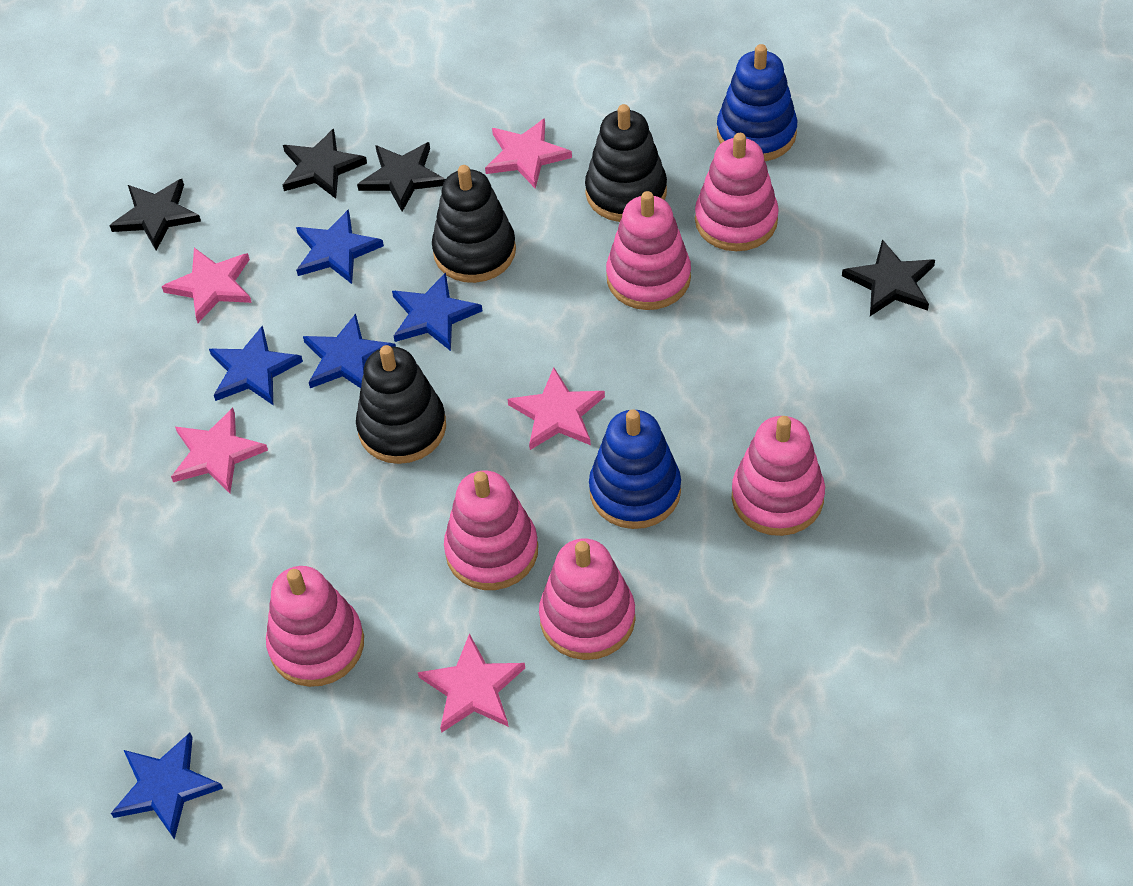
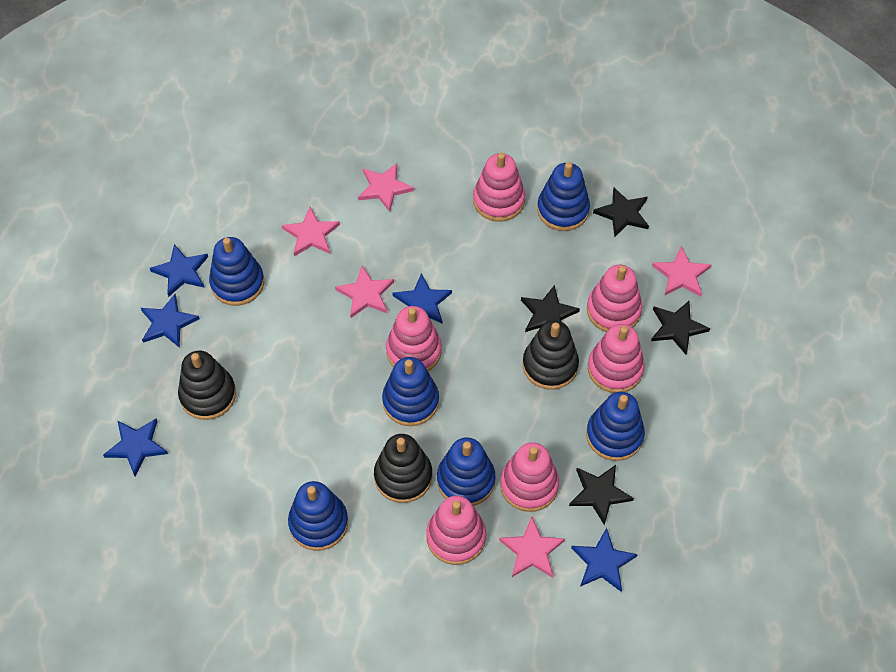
blue stacking toy: [589,409,681,529] [717,44,797,161] = 2 -> [209,237,264,306] [288,481,348,551] [382,357,439,426] [437,437,496,506] [537,162,590,231] [586,392,645,461] = 6

